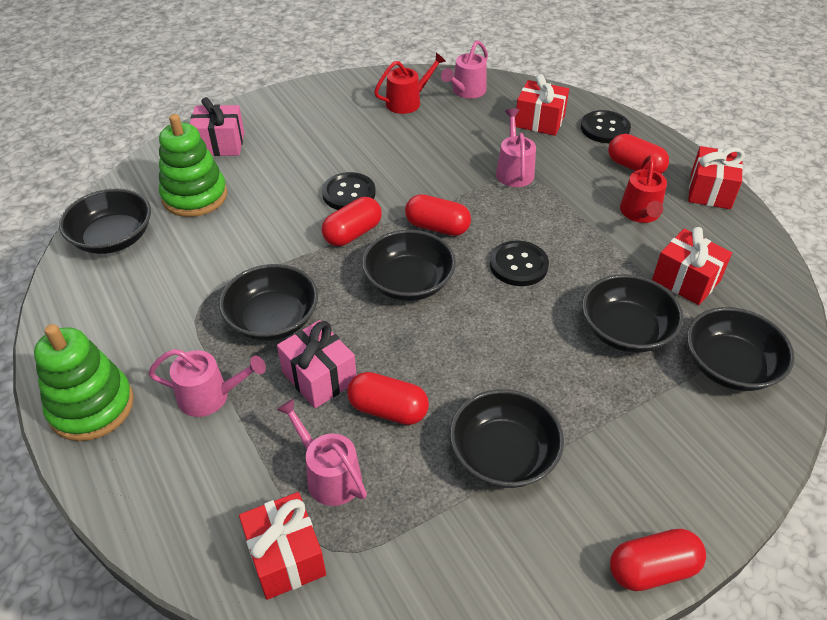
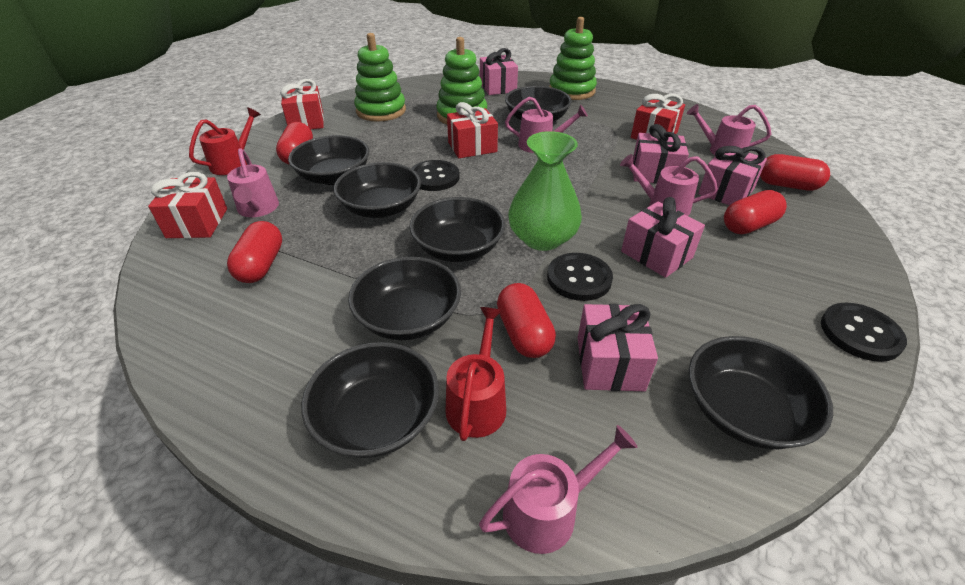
black bowl: [59,189,151,254] [219,264,318,341] [362,230,456,301] [450,389,564,488] [582,274,683,353] [687,307,795,391] = 6 -> [288,135,370,185] [301,342,439,458] [333,162,421,218] [348,257,461,340] [409,197,505,262] [505,86,572,121] [689,336,833,449] = 7
green stacking toy: [34,324,134,441] [159,114,227,217] = 2 -> [354,33,406,122] [437,37,487,125] [549,17,597,100] = 3
green vase: none = 0 -> [508,131,582,251] = 1
pink gift: [190,97,244,156] [277,320,356,408] = 2 -> [480,48,518,95] [578,304,658,391] [621,197,705,278] [633,124,689,184] [698,146,767,205] = 5
pink watering can: [148,349,266,417] [277,398,367,506] [441,40,488,99] [496,109,536,187] = 4 -> [227,148,279,217] [479,425,638,554] [505,97,588,153] [620,154,718,216] [687,104,771,155] = 5

